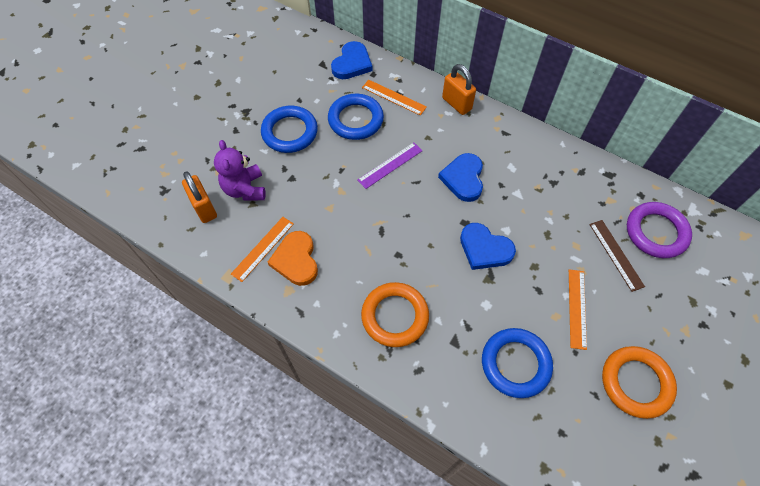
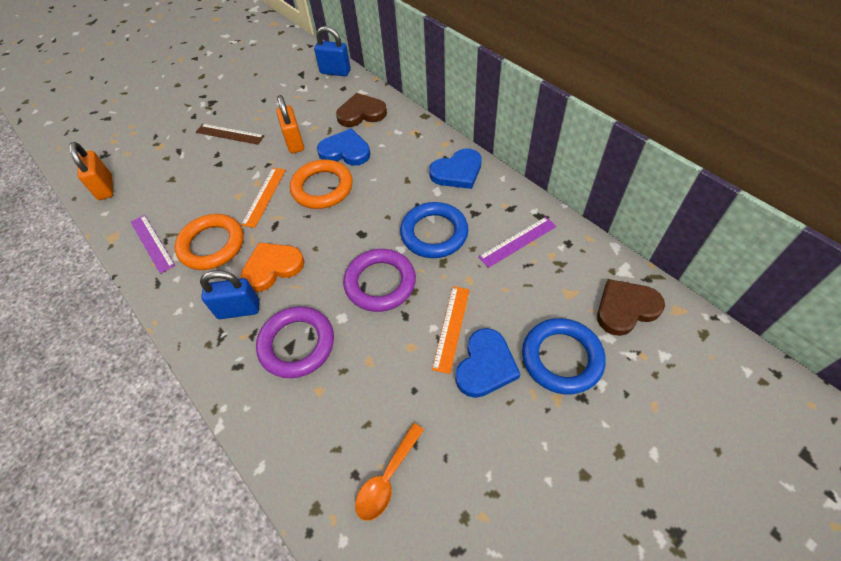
blue padlock: none = 0 -> [200,270,259,319] [314,26,351,76] = 2
blue ring: [261,106,318,153] [328,94,384,140] [482,328,553,398] = 3 -> [400,202,468,258] [522,318,606,394] = 2
brown heart: none = 0 -> [336,93,387,127] [597,279,665,336] = 2
orange ruler: [231,217,294,282] [362,80,427,116] [569,269,587,350] = 3 -> [241,168,286,228] [432,286,470,374] = 2
orange spoon: none = 0 -> [355,423,424,521] = 1
purple ring: [627,202,692,258] = 1 -> [256,306,334,378] [343,249,416,312] = 2
purple ruler: [358,142,422,189] = 1 -> [131,215,175,274] [478,217,556,268] = 2
purple teddy bear: [214,140,266,201] = 1 -> none = 0

